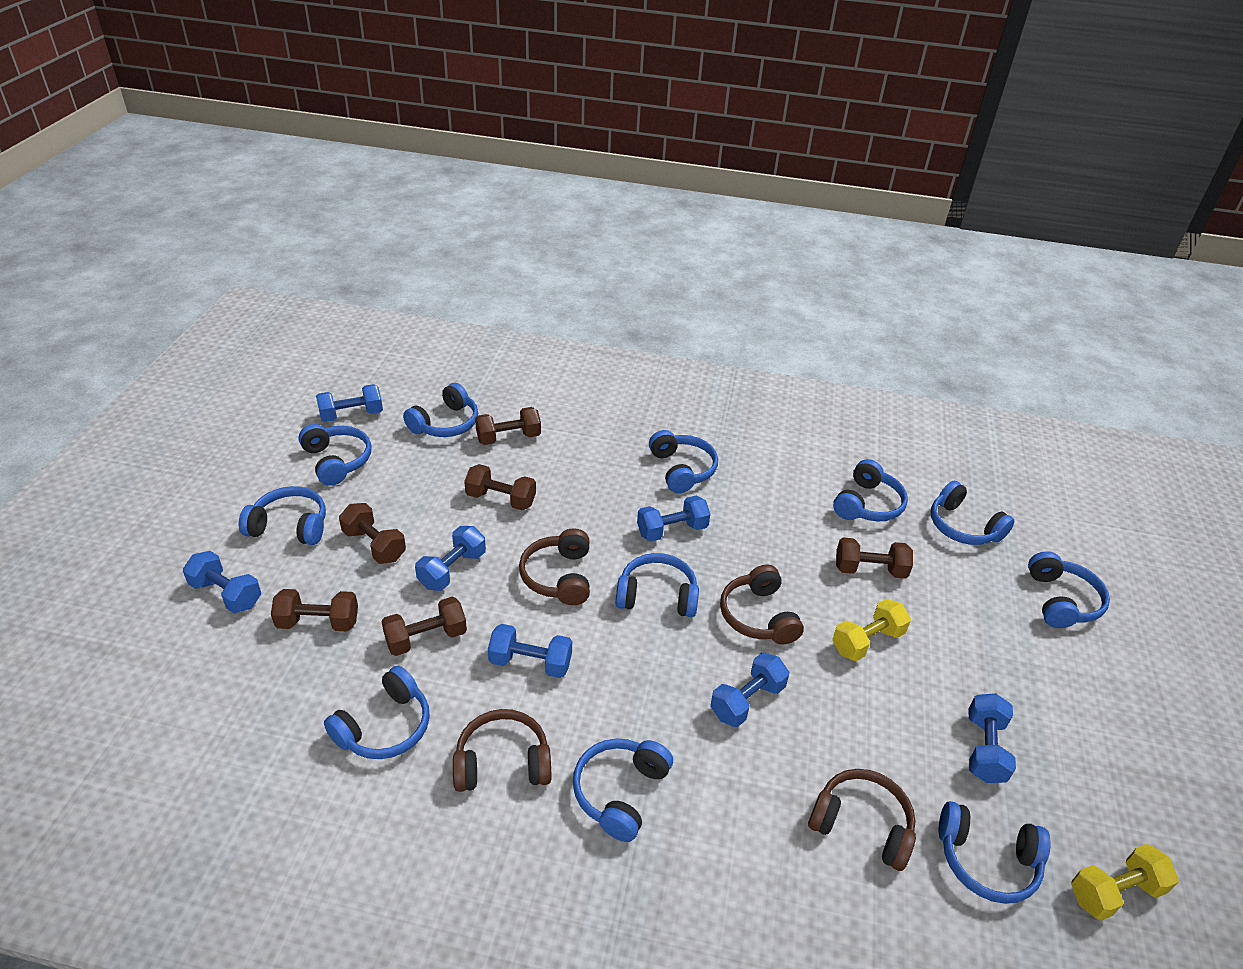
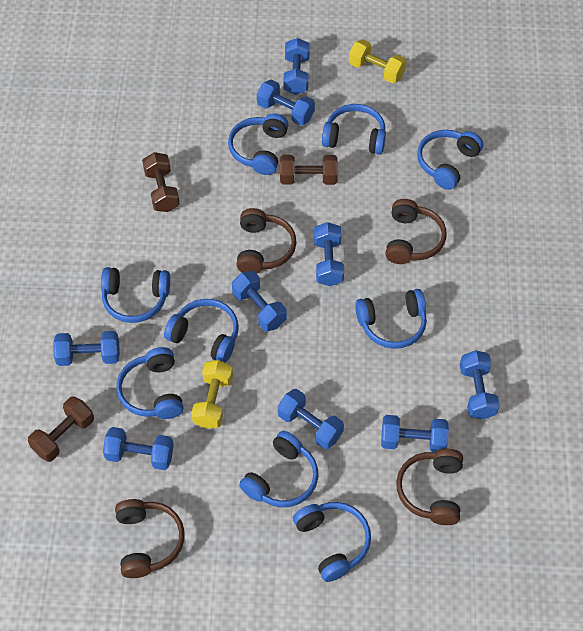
blue dumbbell: [183,551,261,613] [316,384,383,422] [415,526,486,591] [488,624,572,678] [637,496,710,542] [710,652,789,727] [969,693,1016,783] = 7 -> [53,331,120,366] [103,427,174,470] [232,271,287,331] [257,80,315,126] [278,389,344,449] [283,38,310,95] [314,222,344,286] [381,415,449,452] [460,350,500,419] = 9
blue headphones: [239,486,326,545] [298,424,372,486] [324,666,430,759] [403,383,478,437] [573,738,673,842] [616,553,699,617] [649,430,718,493] [833,459,908,522] [931,481,1014,545] [939,801,1051,904] [1028,551,1110,628] = 11 -> [101,267,170,323] [117,347,184,419] [164,299,239,363] [228,113,289,175] [239,431,318,507] [293,502,371,582] [322,104,386,155] [355,289,427,349] [417,130,483,190] = 9
brown dumbbell: [271,589,358,631] [339,503,406,564] [381,597,467,656] [464,464,536,511] [475,407,541,445] [836,537,913,579] = 6 -> [28,396,94,462] [142,152,180,212] [280,155,338,185] = 3

